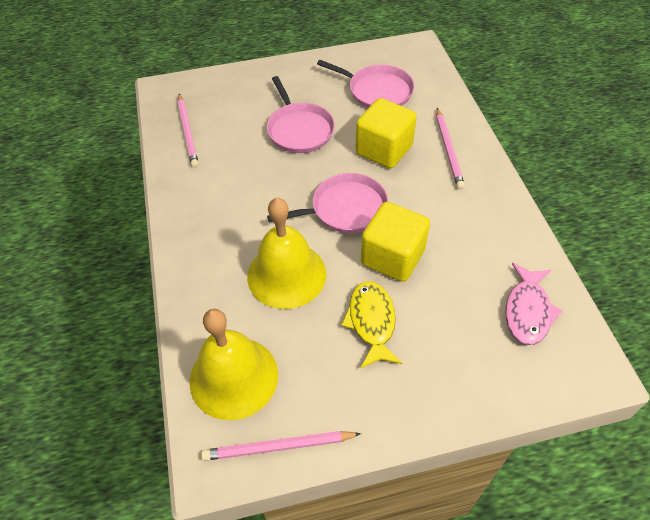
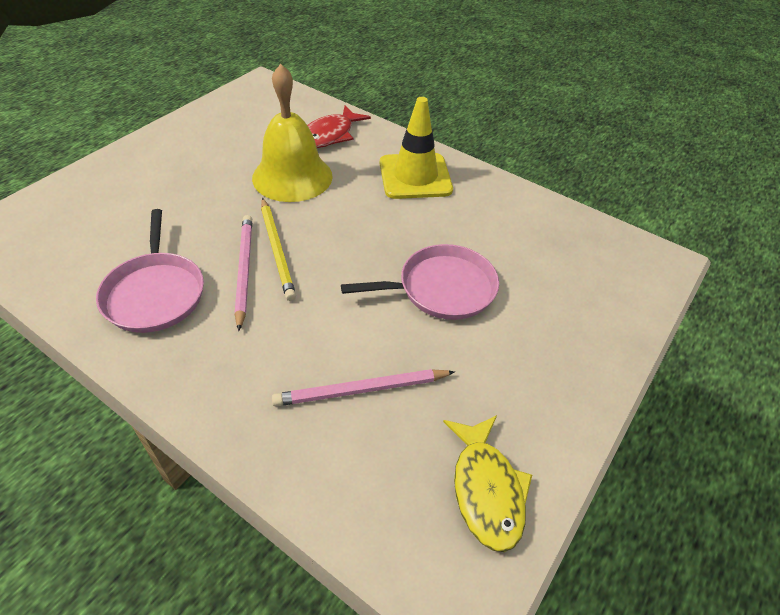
pink fish: [505,263,563,345] = 1 -> none = 0
pink pan: [267,76,335,153] [267,173,388,233] [317,60,415,108] = 3 -> [96,209,204,333] [341,244,499,320] = 2
pink pencil: [177,94,199,168] [201,431,361,461] [436,108,465,189] = 3 -> [235,215,252,331] [272,369,454,406] = 2
red fish: none = 0 -> [307,105,371,148] = 1
yellow bell: [190,309,278,420] [247,198,327,309] = 2 -> [252,64,333,202] = 1
yellow cube: [356,98,417,168] [361,202,430,282] = 2 -> none = 0
yellow pencil: none = 0 -> [261,198,296,301] = 1
yellow traffic cone: none = 0 -> [380,97,453,199] = 1

